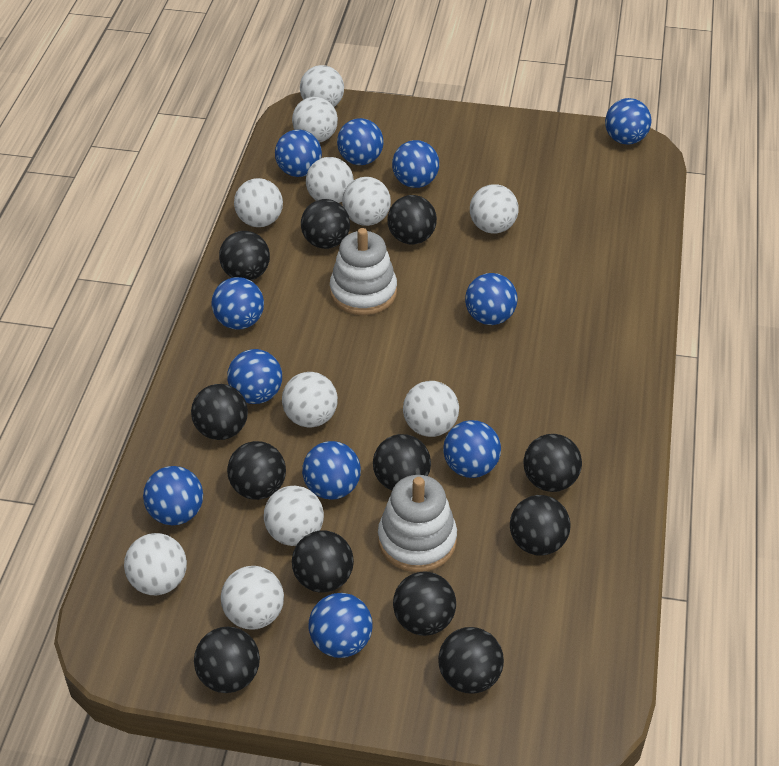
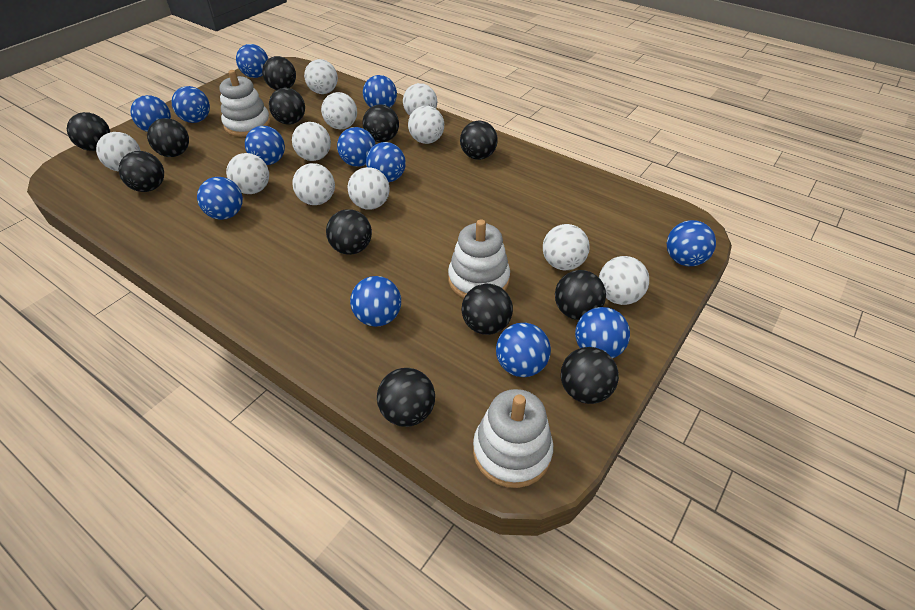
blue ball: [143,466,203,525] [211,277,264,330] [227,349,282,404] [275,130,322,177] [302,441,361,500] [309,593,373,658] [337,118,384,165] [392,140,439,188] [443,420,501,478] [465,273,518,325] [605,98,651,145] = 11 -> [130,95,171,132] [172,86,210,123] [197,177,243,220] [236,44,268,78] [245,126,285,165] [337,127,376,167] [350,276,401,327] [363,75,397,108] [366,142,406,182] [496,323,551,377] [575,307,630,358] [667,220,716,266] = 12
white stacking toy: [330,228,397,315] [378,475,457,572] = 2 -> [219,70,271,137] [448,219,510,298] [473,389,553,488] = 3

